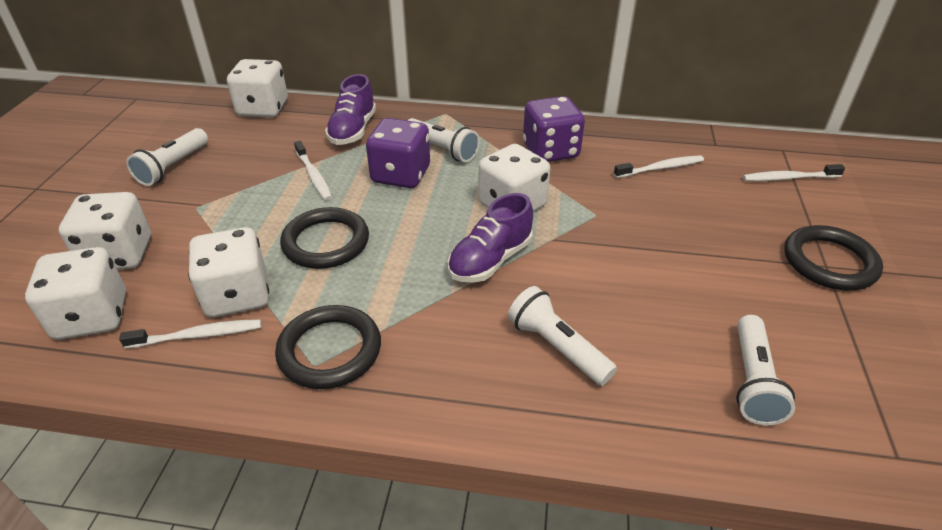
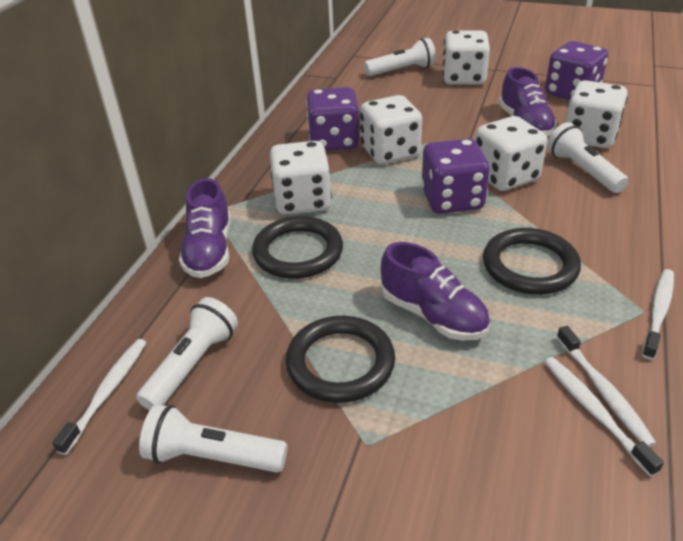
purple dice: [366,118,430,188] [523,96,585,162] = 2 -> [306,87,359,151] [421,138,490,214] [545,41,608,100] = 3
purple shoe: [325,74,376,145] [448,193,533,283] = 2 -> [179,178,231,278] [381,242,490,340] [499,67,557,136] = 3

